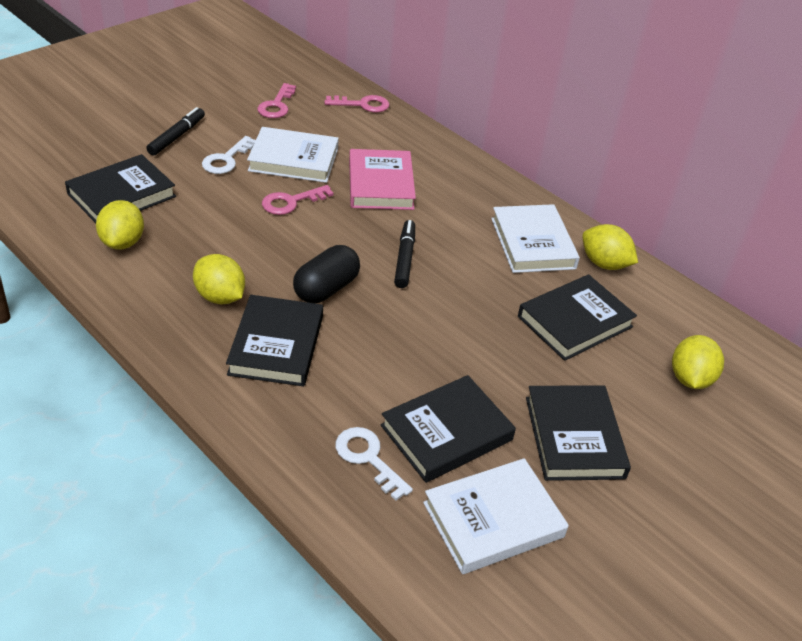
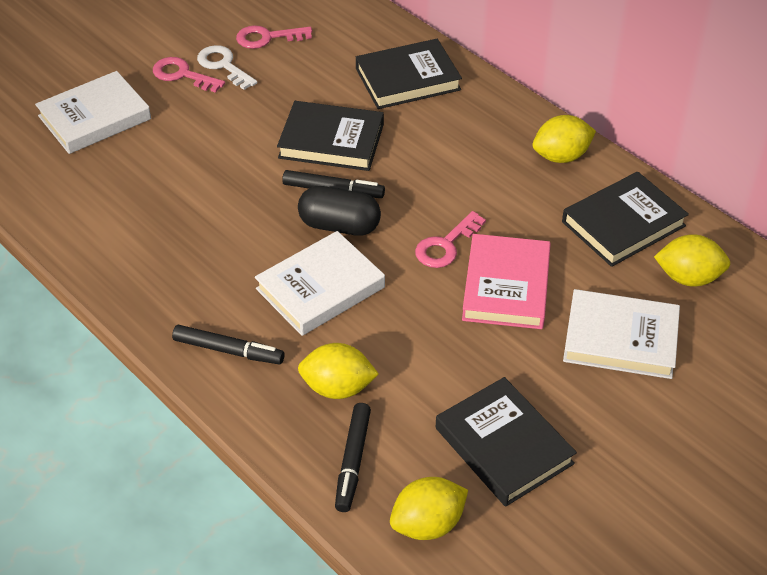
black book: [65,154,176,223] [226,295,323,387] [381,375,516,483] [518,274,637,361] [526,385,631,481] = 5 -> [277,101,384,171] [356,39,462,109] [436,377,577,507] [562,172,689,267] = 4
black marker: [146,107,205,156] [394,220,415,288] = 2 -> [172,325,284,364] [282,170,385,198] [335,403,371,512] = 3
white key: [202,136,256,174] [335,427,413,501] = 2 -> [197,45,257,90] = 1

